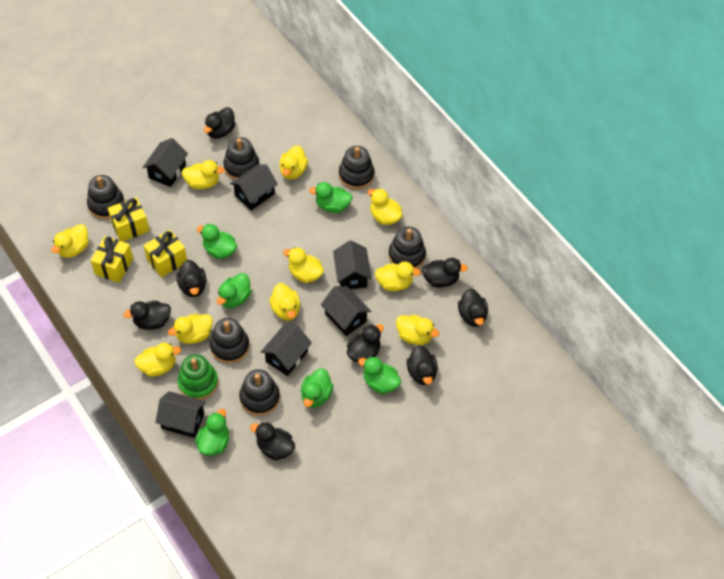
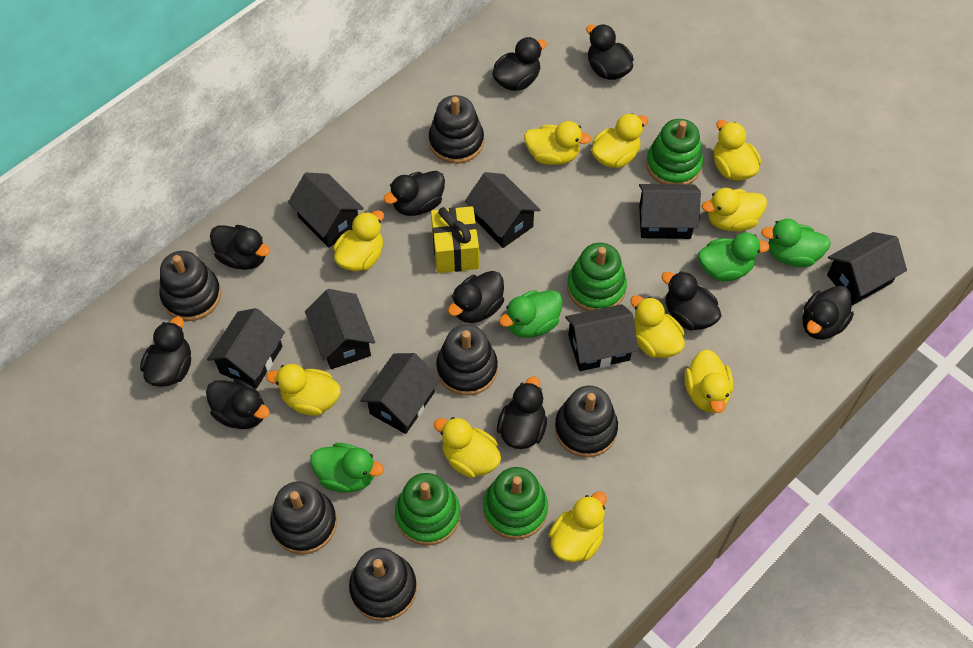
black duck: [124,301,171,330] [176,260,206,297] [204,107,236,138] [250,422,295,460] [347,324,384,362] [407,345,438,385] [422,258,468,288] [458,289,488,327] = 8 -> [140,317,191,387] [206,379,270,429] [210,225,270,270] [383,171,445,216] [448,271,504,323] [492,37,547,91] [497,376,547,449] [586,24,634,80] [661,271,722,331] [802,285,854,340] = 10
black house: [143,138,188,187] [155,391,206,438] [230,164,278,211] [261,325,312,376] [321,286,371,336] [333,240,372,289] = 6 -> [207,308,285,389] [288,173,364,248] [305,289,375,369] [360,353,440,434] [465,172,540,248] [565,304,638,371] [639,184,701,239] [827,232,907,305] = 8
green duck: [195,409,229,456] [197,224,237,259] [217,273,251,308] [301,368,333,408] [309,182,353,213] [358,356,401,394] = 6 -> [310,443,384,493] [499,290,563,338] [698,232,770,282] [761,219,831,267] = 4
green stacking toy: [178,354,218,400] = 1 -> [395,473,460,546] [483,467,548,539] [567,243,627,311] [646,119,703,185] = 4
yellow gift: [91,236,133,283] [108,197,150,242] [143,230,187,278] = 3 -> [431,206,479,273] = 1

